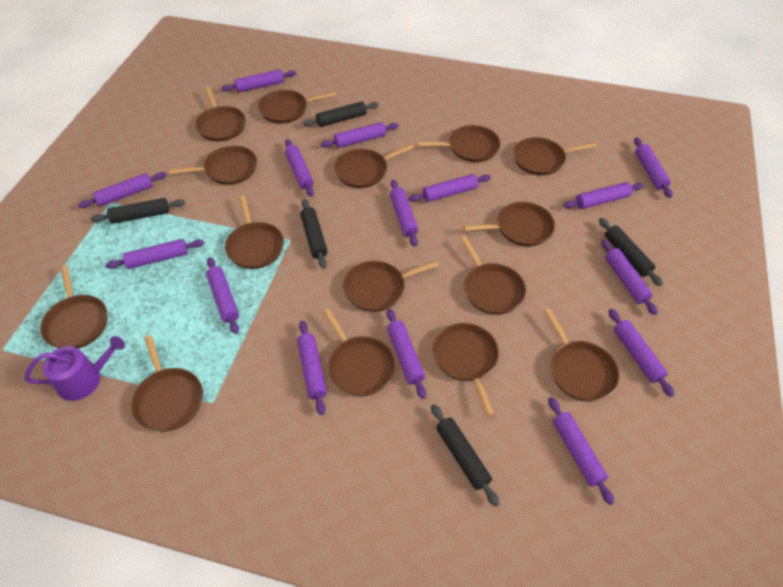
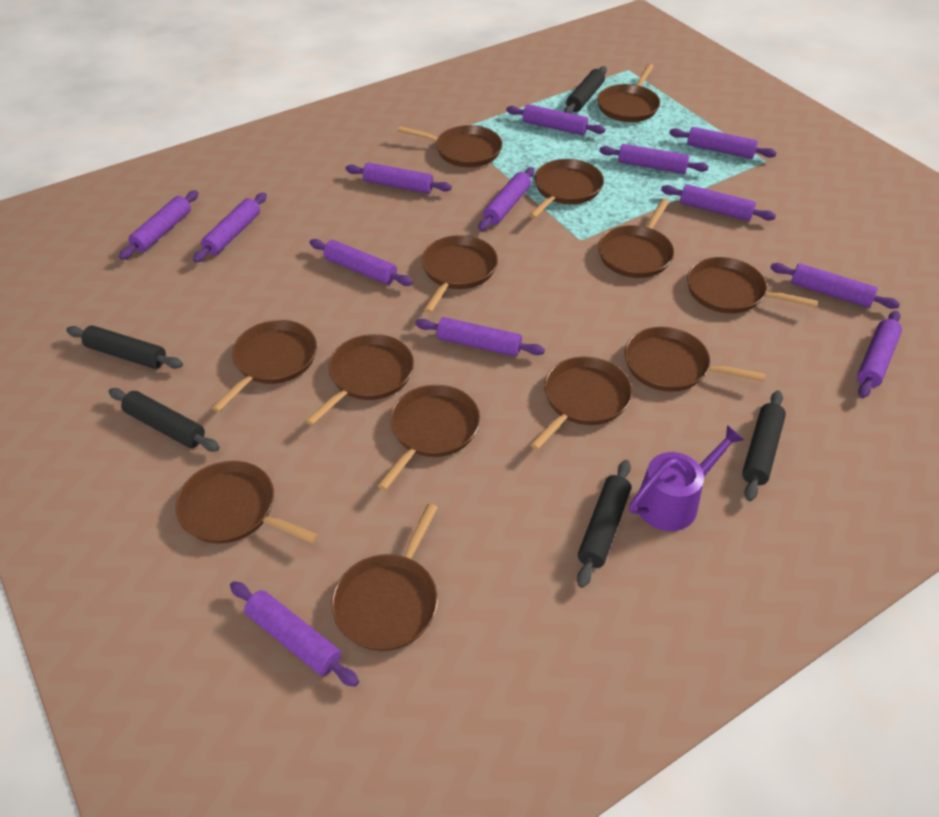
brown pan: [40,266,107,348] [131,335,203,432] [169,146,257,185] [195,86,246,141] [225,196,284,269] [258,90,336,124] [323,308,396,396] [334,144,414,188] [343,261,439,312] [418,125,501,162] [433,323,499,417] [460,236,526,315] [463,202,555,247] [513,137,597,176] [544,308,619,401] = 15 -> [175,461,318,544] [212,320,317,412] [305,334,414,426] [332,504,438,651] [378,385,480,490] [398,125,502,167] [422,235,498,313] [529,159,604,218] [530,357,632,450] [597,64,660,122] [598,198,674,278] [625,327,765,392] [687,257,818,313] = 13
purple rolling pin: [78,172,166,208] [106,239,204,269] [206,257,239,334] [221,69,296,92] [285,139,314,196] [297,321,327,415] [321,122,399,148] [387,309,426,399] [390,179,418,246] [409,174,491,202] [548,397,614,505] [563,182,644,209] [601,239,658,315] [609,309,675,397] [634,137,672,198] = 15 -> [119,190,199,260] [193,193,267,263] [230,581,359,687] [309,239,413,286] [346,162,452,193] [415,317,545,357] [478,167,534,231] [506,104,606,135] [599,144,709,174] [661,184,776,221] [669,127,777,159] [770,263,900,309] [857,311,902,398] = 13

